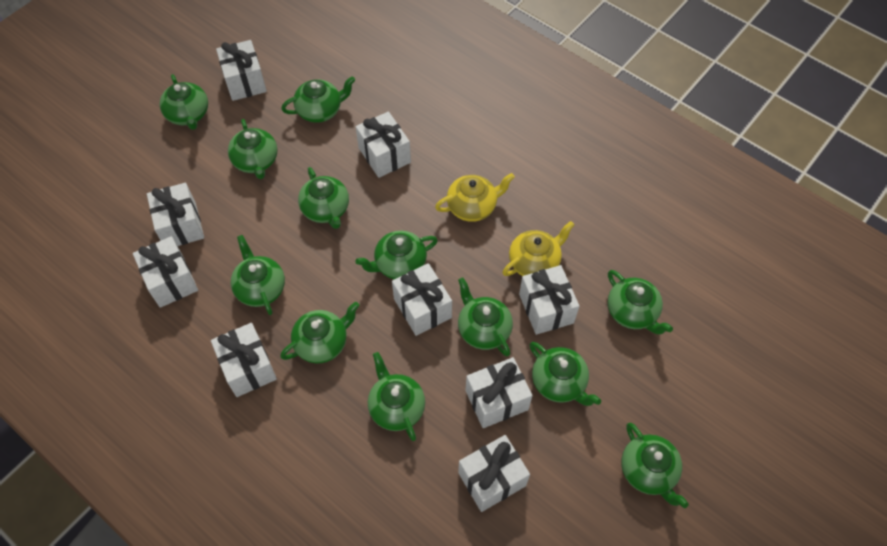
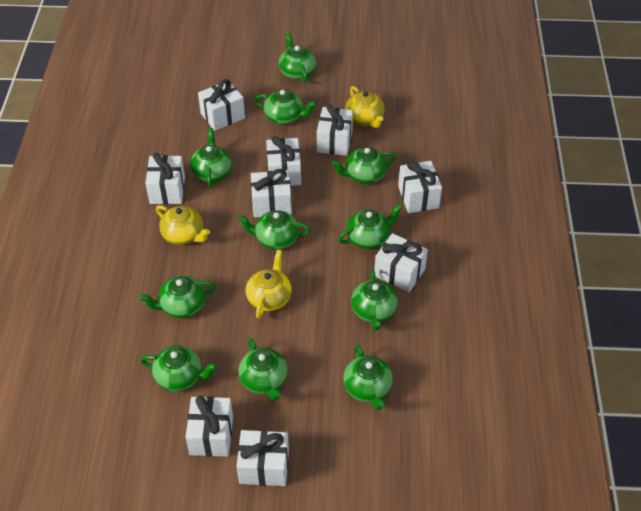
green teapot: [160,74,208,130] [228,119,277,179] [231,235,285,315] [280,302,359,363] [281,76,355,123] [298,167,349,229] [355,231,438,279] [368,352,425,441] [458,277,513,356] [530,342,601,406] [608,270,673,334] [621,423,689,508] = 12 -> [140,276,216,318] [140,345,217,392] [190,128,232,188] [238,210,311,250] [238,339,288,401] [255,89,316,124] [279,32,316,83] [332,147,396,184] [338,204,403,249] [343,345,393,410] [351,270,398,330] = 11
yellow teapot: [435,173,515,222] [502,221,575,276] = 2 -> [156,205,210,245] [246,250,292,319] [345,86,385,128] = 3

